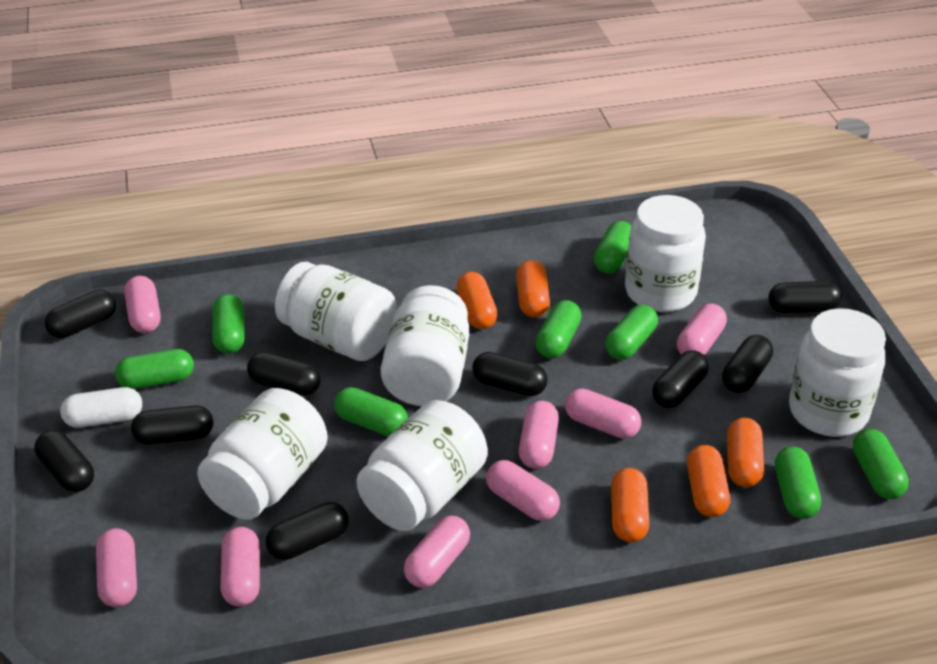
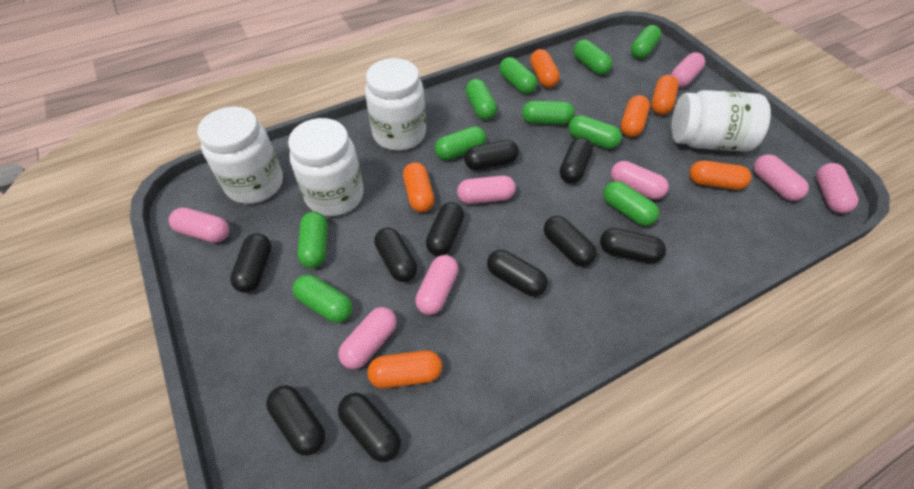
black capsule: [34,430,94,492] [45,290,116,338] [131,405,213,445] [247,352,321,396] [266,502,349,560] [472,352,548,396] [652,350,709,408] [722,335,773,393] [768,281,842,313] = 9 -> [230,233,271,293] [266,385,326,456] [338,393,401,462] [374,228,418,282] [426,202,464,256] [464,140,519,170] [487,250,548,297] [544,216,597,266] [560,137,593,183] [600,228,666,263] = 10
green capsule: [115,349,194,389] [212,294,245,354] [334,387,408,436] [536,300,582,359] [594,221,631,274] [605,304,658,360] [775,446,821,519] [853,429,909,499] = 8 -> [292,275,353,323] [297,211,327,268] [435,126,486,160] [466,79,497,120] [499,57,537,94] [522,101,575,125] [568,115,622,149] [573,40,612,75] [603,181,659,226] [631,25,661,59] = 10
orange capsule: [456,272,498,329] [516,260,550,317] [611,468,649,542] [687,445,730,517] [727,418,764,487] = 5 -> [367,350,442,389] [403,162,435,212] [530,49,560,88] [621,95,650,137] [651,75,679,115] [689,161,751,190] = 6
white capsule: [60,387,142,428] = 1 -> none = 0
white jar: [197,388,328,520] [275,262,397,361] [356,400,488,531] [381,285,469,406] [625,195,706,312] [789,308,886,437] = 6 -> [197,107,283,204] [288,118,364,216] [365,58,426,151] [671,90,771,152] = 4

